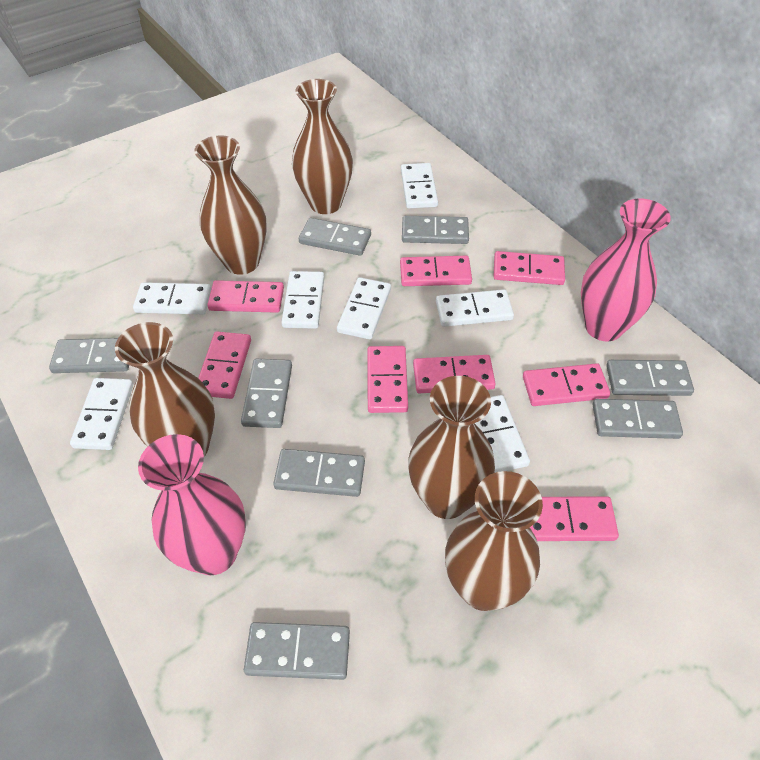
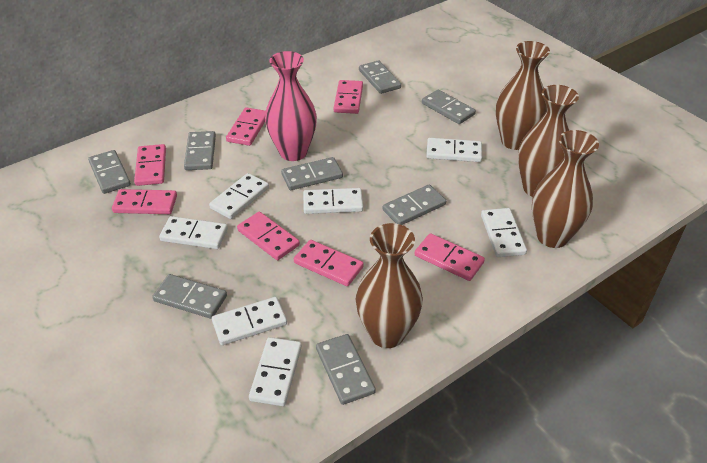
brown vase: [115,322,215,457] [194,135,267,275] [292,79,353,214] [408,376,495,519] [445,471,543,611] = 5 -> [356,223,423,348] [496,41,550,150] [518,85,579,197] [532,130,599,248] = 4
pink domino: [198,332,251,399] [207,280,284,313] [367,346,408,413] [400,256,472,286] [413,355,496,393] [493,251,565,285] [523,363,610,406] [530,496,619,541] = 8 -> [112,189,177,214] [134,144,166,186] [226,107,266,146] [237,212,300,260] [294,240,364,286] [334,80,363,114] [415,233,485,281] = 7
pink vase: [138,434,246,575] [581,198,671,341] = 2 -> [265,51,317,161] = 1

